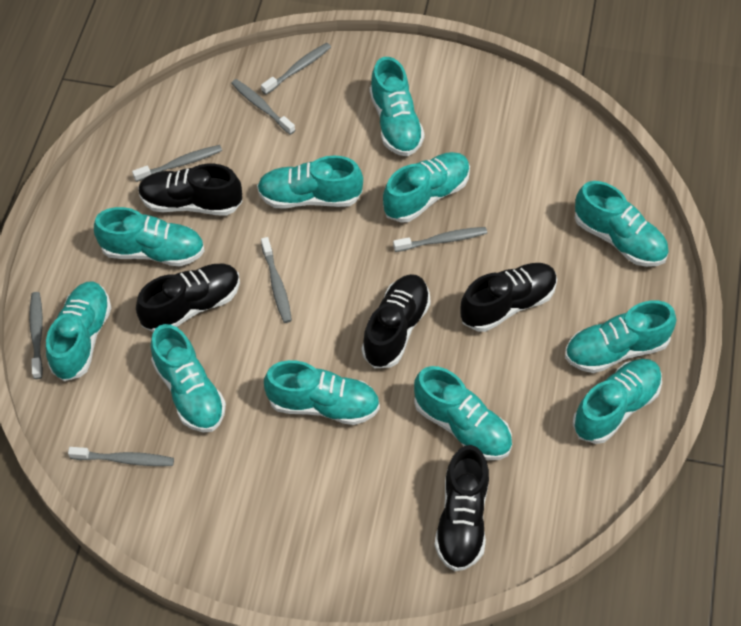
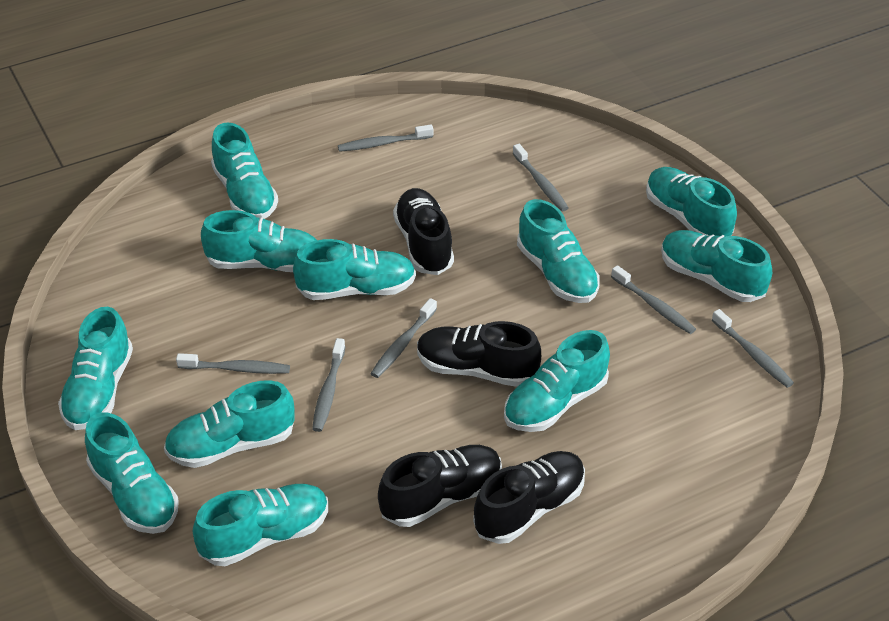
black shoe: [136,264,240,332] [138,164,243,216] [362,274,431,368] [435,445,489,571] [460,263,557,332] = 5 -> [378,445,502,527] [393,188,454,275] [417,321,541,387] [473,451,585,544] = 4

